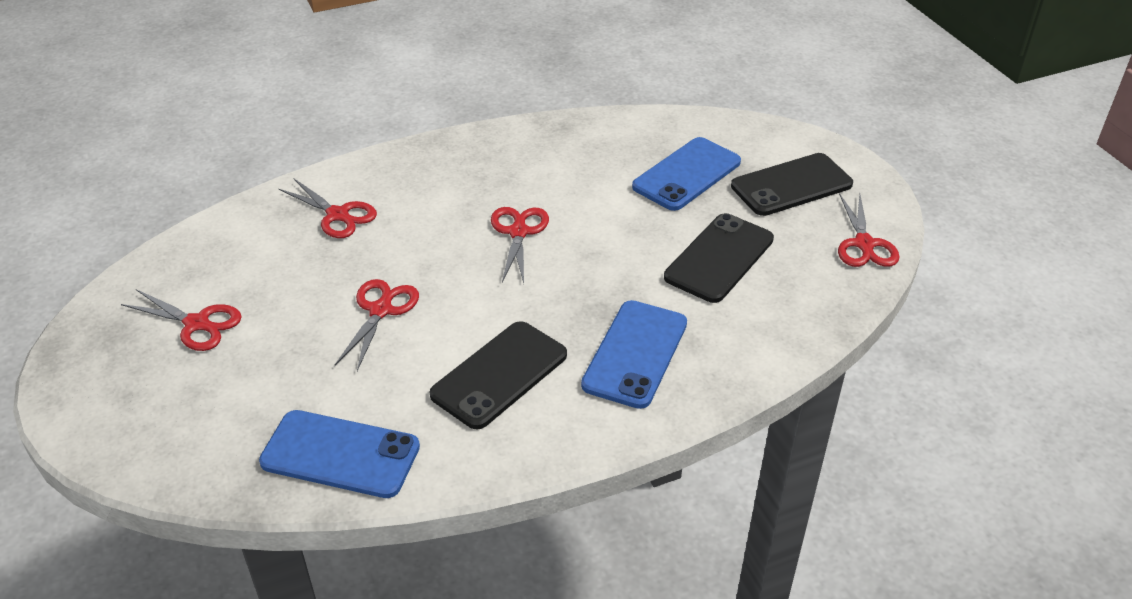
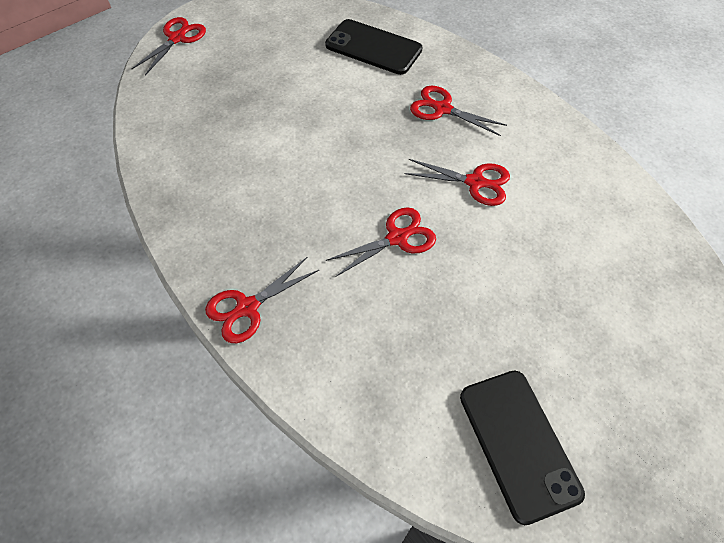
black phone: [430,321,567,429] [664,213,774,303] [731,153,853,216] = 3 -> [325,19,422,75] [460,371,585,525] = 2
blue phone: [259,410,420,498] [581,300,687,409] [632,137,741,211] = 3 -> none = 0

